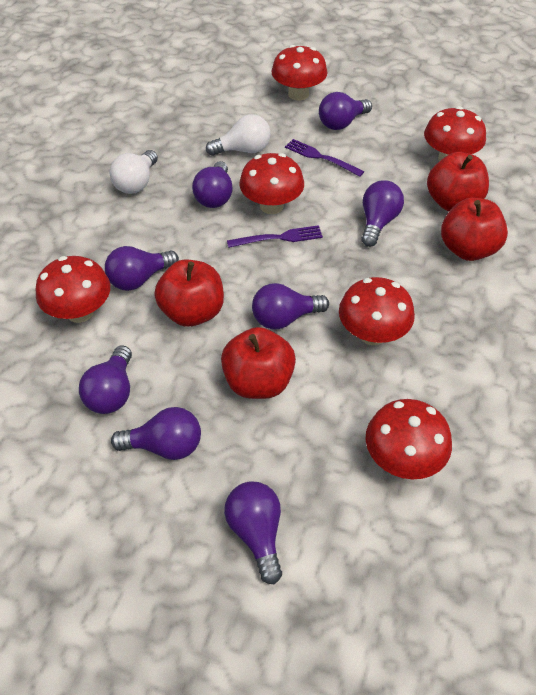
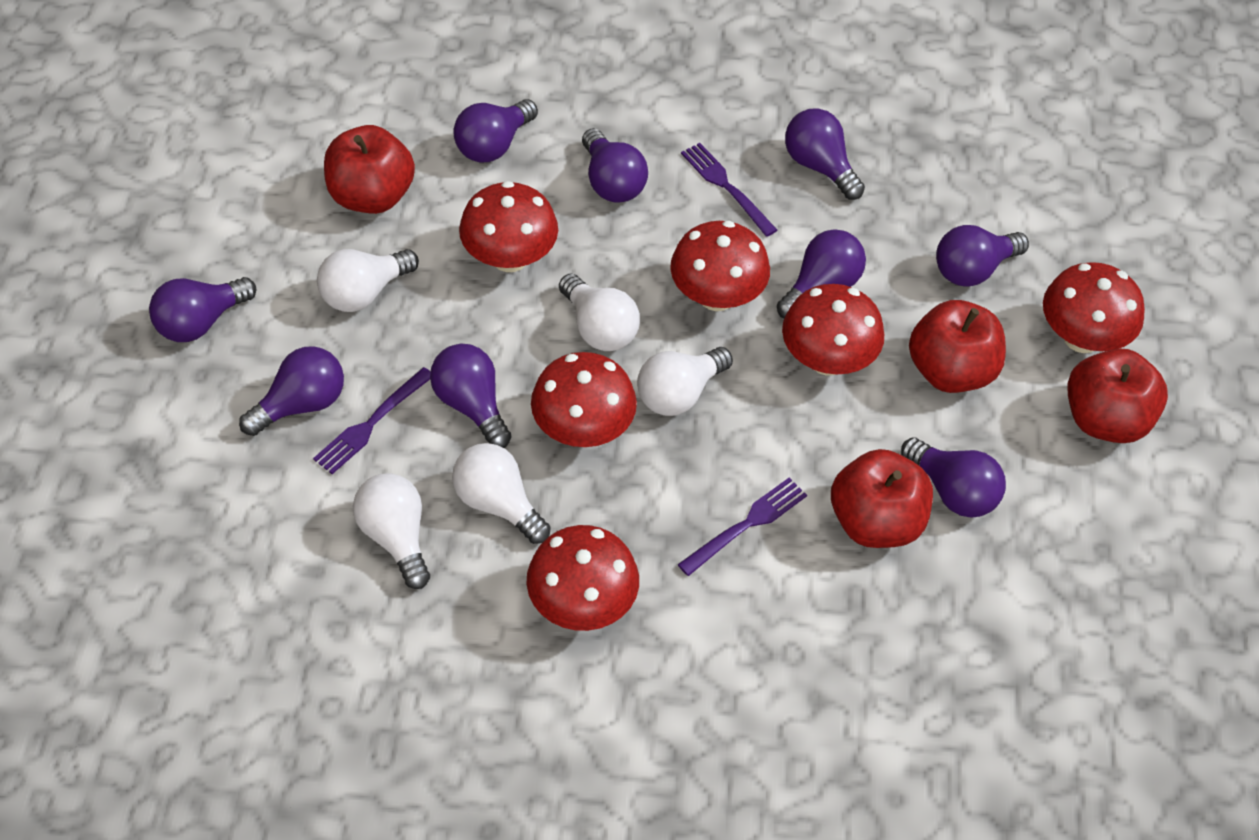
purple fork: [227,225,323,248] [285,139,364,177] = 2 -> [313,367,431,474] [677,478,807,576] [681,143,777,237] = 3
purple light bulb: [79,345,132,414] [105,246,179,291] [111,407,201,460] [192,161,233,208] [224,481,282,584] [252,283,329,329] [319,92,372,130] [361,180,404,247] = 8 -> [149,277,256,342] [239,346,344,436] [430,344,511,448] [453,99,538,162] [582,128,648,203] [777,229,866,318] [785,108,865,200] [901,437,1006,518] [936,225,1029,287] = 9
white light bulb: [109,150,158,194] [206,114,271,156] = 2 -> [317,249,419,312] [353,473,430,589] [452,443,551,544] [559,274,640,351] [637,347,733,416] = 5

